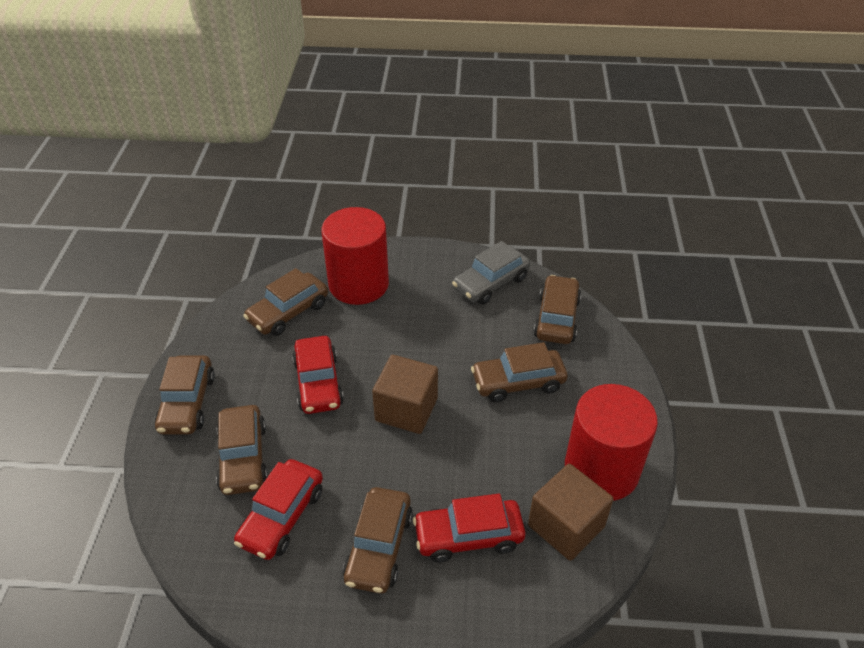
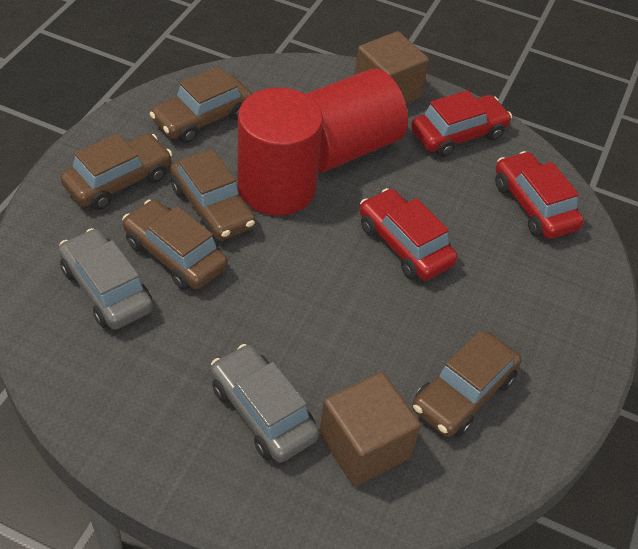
brown car: [155,356,215,435] [216,405,268,495] [243,268,328,336] [343,487,413,594] [471,342,568,402] [534,275,581,344] = 6 -> [60,133,172,210] [122,200,228,290] [150,67,252,143] [170,149,255,241] [412,331,521,437] = 5
grey car: [452,241,530,304] = 1 -> [59,228,153,329] [211,344,319,463] = 2

